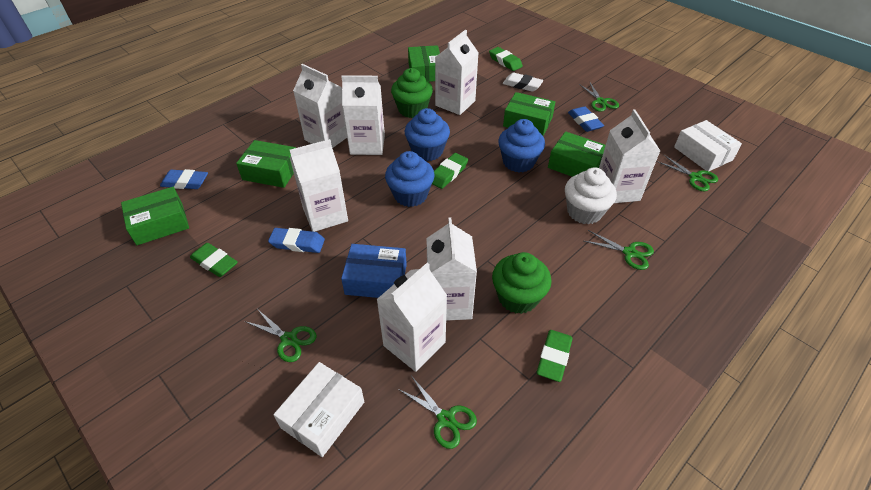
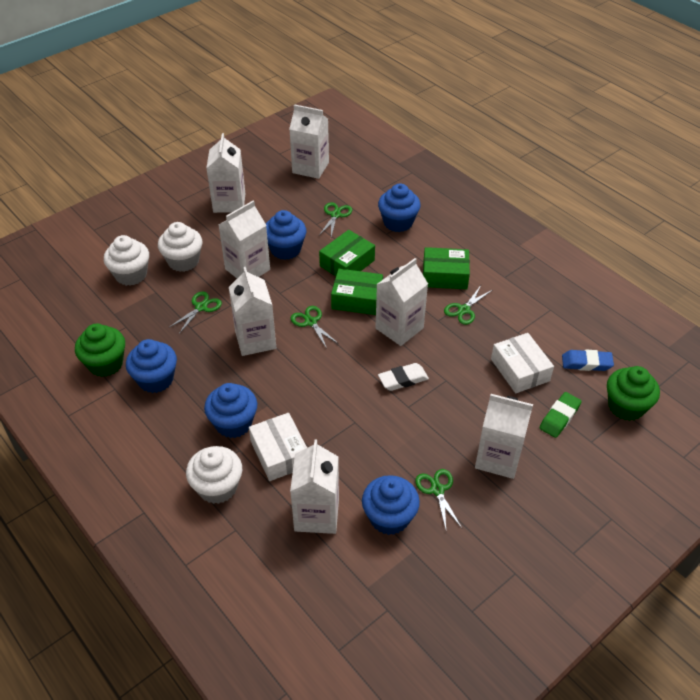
blue box: [341,244,407,298] = 1 -> none = 0
blue cupcake: [385,151,435,207] [405,108,450,161] [498,119,545,172] = 3 -> [126,339,177,393] [204,383,257,438] [266,210,306,260] [362,475,420,535] [378,184,421,232] = 5
blue eraser: [160,169,208,189] [268,228,325,253] [568,106,604,132] = 3 -> [562,350,614,371] = 1
green box: [121,187,189,245] [236,140,296,188] [408,45,440,82] [503,92,555,136] [548,132,606,177] = 5 -> [319,230,375,276] [331,269,383,315] [423,247,470,289] = 3
green eraser: [190,243,238,277] [432,153,468,189] [489,47,523,71] [537,330,573,382] = 4 -> [539,392,582,438] = 1
white cupcake: [565,168,617,224] = 1 -> [104,235,149,286] [158,222,202,272] [186,446,242,504] = 3

